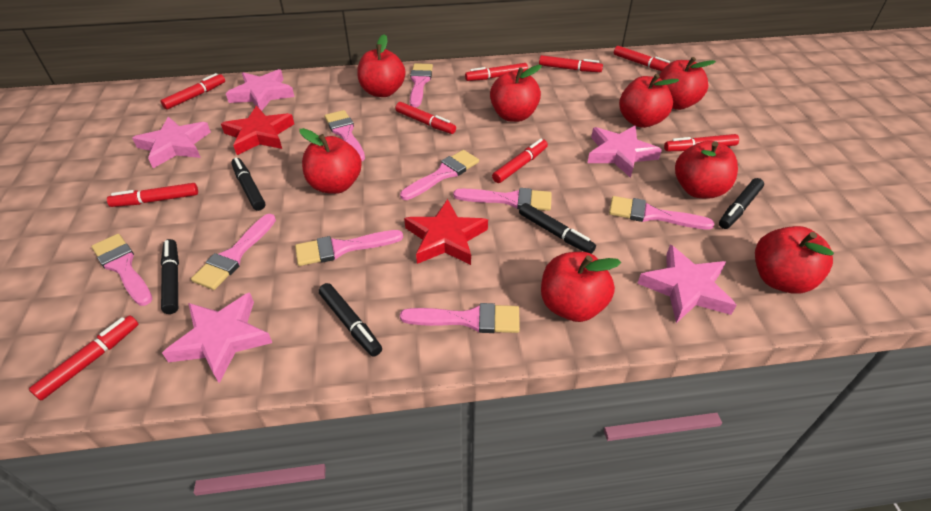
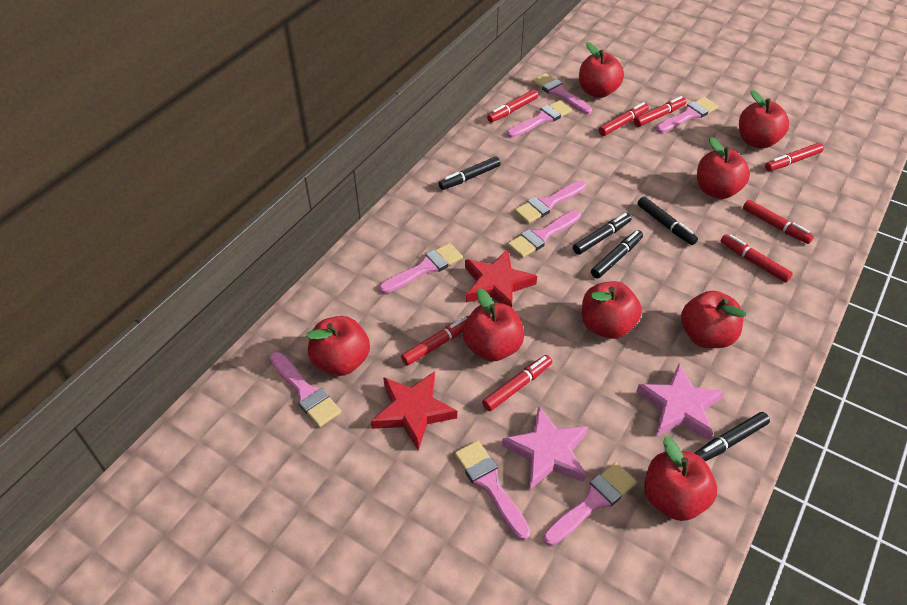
pink star: [132,117,211,168] [162,292,272,383] [226,69,294,111] [588,126,662,178] [638,245,736,323] = 5 -> [502,406,589,490] [636,364,724,441] = 2
red marker: [29,315,138,400] [107,183,198,207] [161,73,225,110] [395,102,456,134] [465,63,528,81] [492,139,548,183] [539,55,603,72] [614,46,670,71] [664,134,739,151] = 9 -> [401,316,469,366] [482,355,552,411] [487,89,538,122] [599,102,649,136] [634,96,686,127] [721,234,793,282] [743,200,814,244] [765,143,824,171] = 8

